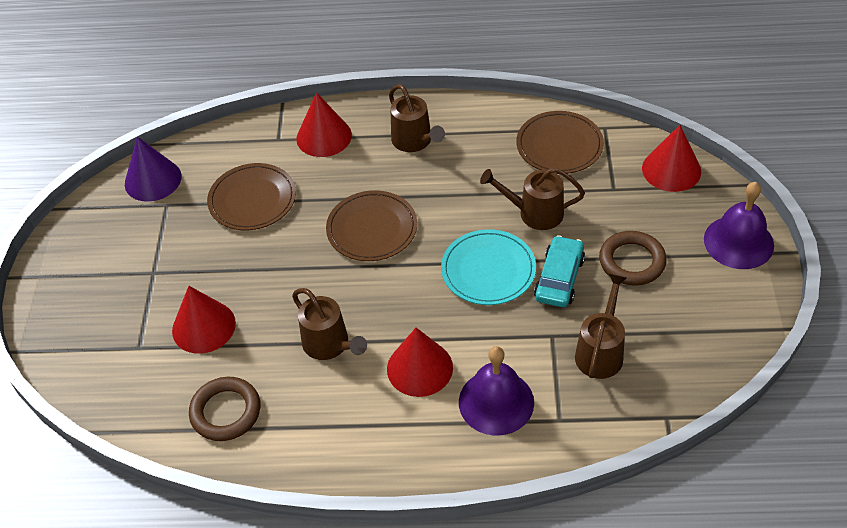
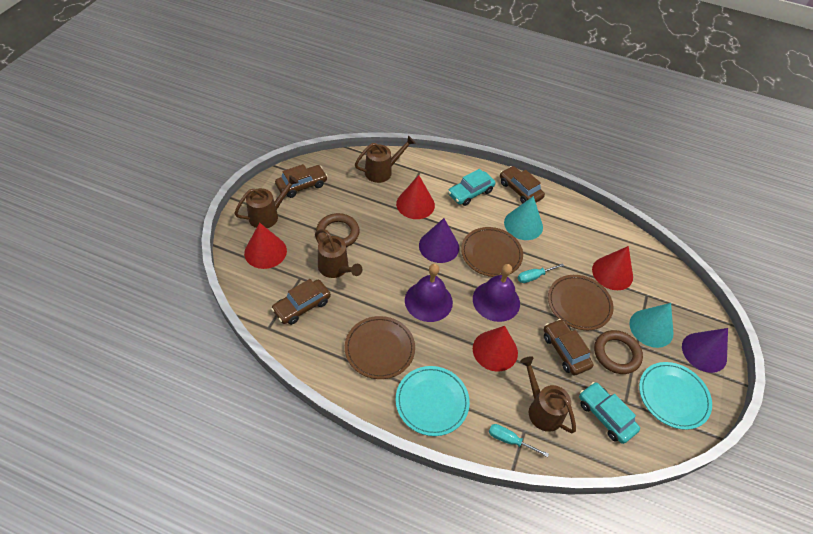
brown car: none = 0 -> [271,279,331,325] [275,164,327,198] [500,166,545,204] [544,319,594,376] = 4
purple cone: [125,137,182,202] = 1 -> [419,218,459,263] [682,328,728,373] = 2
turquoise car: [534,235,585,307] = 1 -> [448,169,496,206] [579,382,640,444] = 2
turquoise cone: none = 0 -> [504,196,543,240] [629,303,673,348] = 2
turquoise plate: [441,229,536,305] = 1 -> [395,366,470,436] [639,362,712,430] = 2
turquoise screwdriver: none = 0 -> [489,424,549,457] [518,263,564,283] = 2

